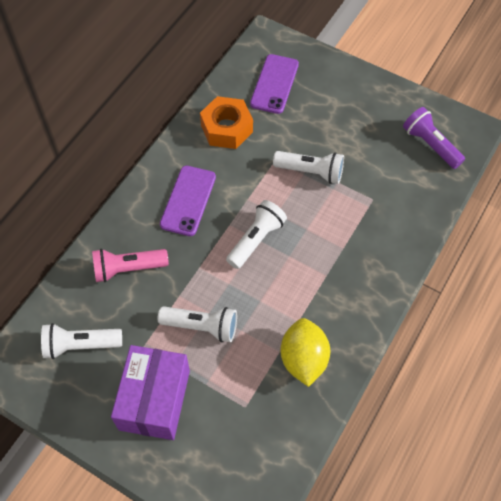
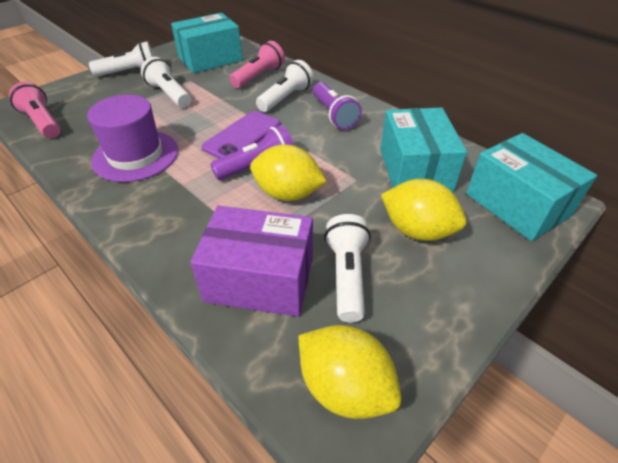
orange nut: [200,96,253,149] = 1 -> none = 0
pink flashlight: [92,249,169,282] = 1 -> [9,82,60,138] [229,41,285,88] = 2
purple flashlight: [403,107,465,169] = 1 -> [210,125,294,180] [313,82,362,130] = 2
purple hat: none = 0 -> [87,95,178,182] = 1
purple phone: [160,166,216,236] [250,54,299,114] = 2 -> [202,111,280,158] = 1
turquoise box: none = 0 -> [171,13,243,73] [380,107,467,192] [466,133,597,241] = 3
yellow lemon: [281,318,330,387] = 1 -> [250,144,327,201] [298,325,401,419] [381,179,466,241] = 3

